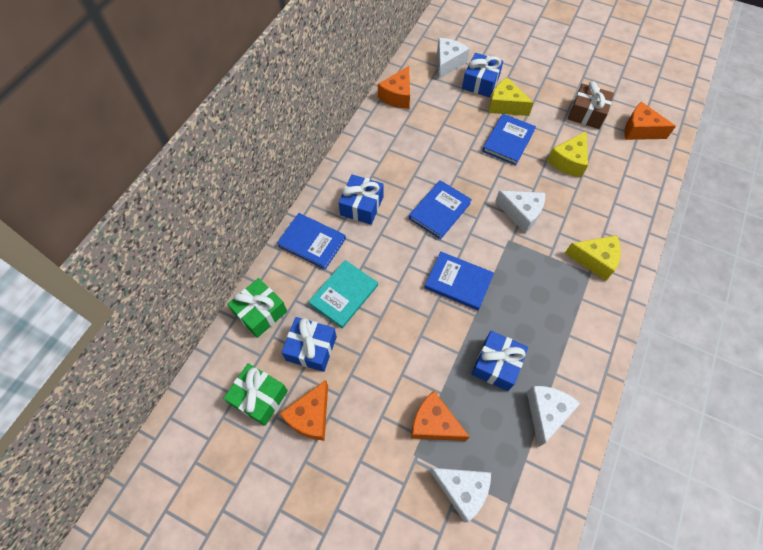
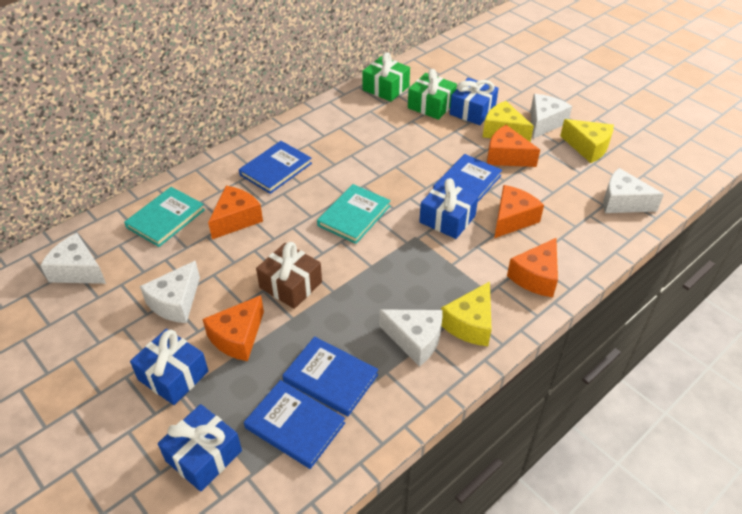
orange cheese: [279,380,328,441] [378,66,410,109] [411,391,470,441] [624,102,676,140] = 4 -> [203,295,264,361] [208,186,263,239] [487,125,540,167] [494,185,544,238] [507,238,558,297] = 5
turquoise book: [308,260,378,328] = 1 -> [124,187,205,247] [317,184,391,244] = 2
white cheese: [429,468,491,522] [437,38,470,79] [495,191,545,233] [527,386,581,447] = 4 -> [40,233,106,284] [140,261,200,323] [380,309,443,367] [531,94,572,139] [603,168,664,213] = 5

